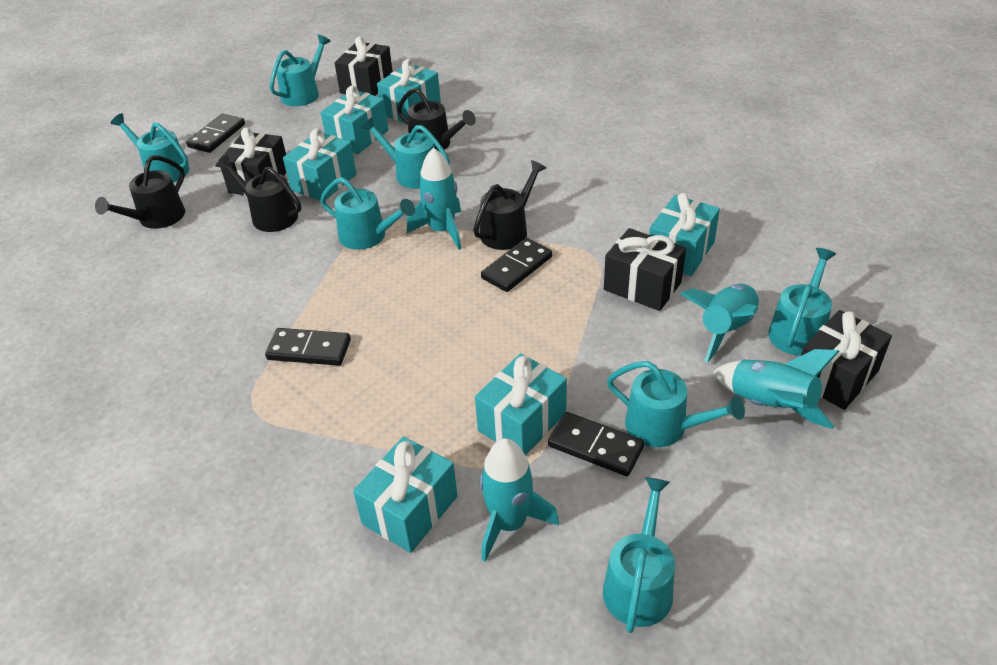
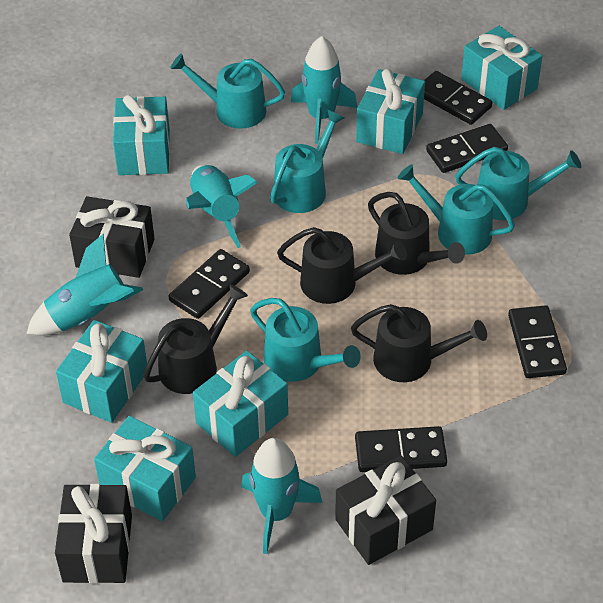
black domino: [186,113,245,153] [265,328,351,366] [481,238,552,292] [548,412,645,476] = 4 -> [169,249,250,319] [355,426,447,472] [424,71,492,125] [426,124,508,173] [508,305,567,378] = 5
black gift: [218,127,286,196] [335,36,393,96] [604,228,686,311] [801,310,892,410] = 4 -> [55,484,132,584] [69,196,155,278] [335,456,436,565] = 3
turquoise watering can: [110,113,189,182] [270,35,331,106] [320,177,415,250] [361,117,450,189] [603,477,675,633] [607,361,745,447] [768,248,836,356] = 7 -> [170,54,285,129] [250,298,361,382] [270,110,345,213] [398,164,515,255] [455,147,581,220] = 5

